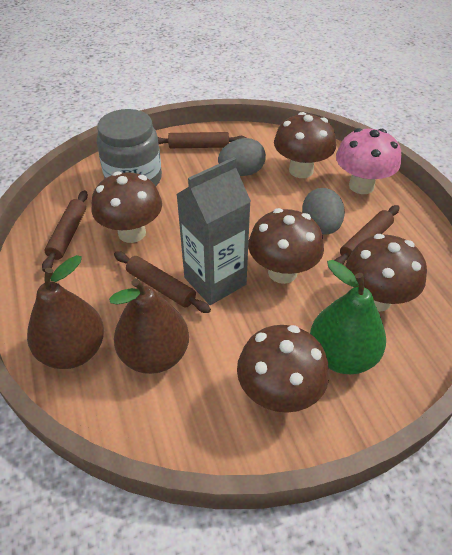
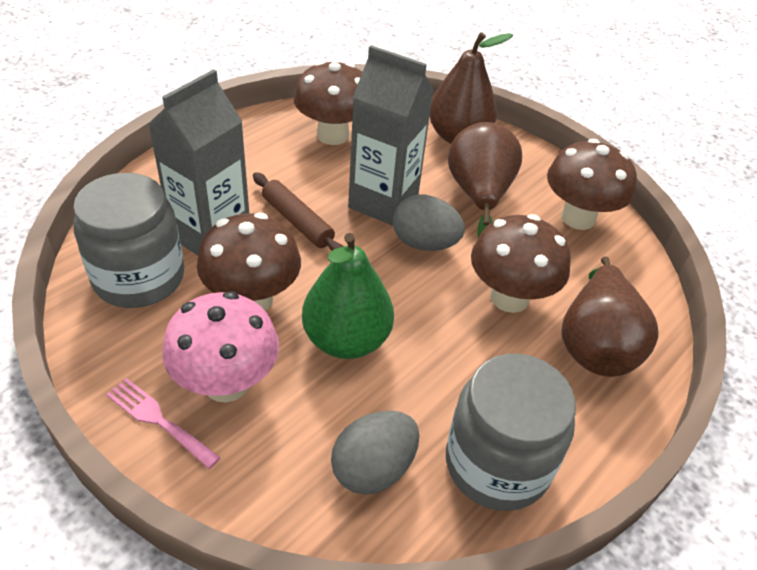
brown mushroom: [91,171,162,243] [237,325,329,413] [248,208,324,284] [274,112,336,178] [345,234,427,312] = 5 -> [197,213,301,311] [294,61,362,145] [471,214,571,313] [547,139,637,230] = 4
brown pear: [27,255,104,369] [109,278,189,374] = 2 -> [429,32,513,144] [448,122,522,238] [562,256,658,377] = 3
brown rolling pin: [42,190,88,272] [114,252,211,313] [158,132,246,148] [335,205,399,265] = 4 -> [253,172,344,251] = 1
grey carton: [176,157,251,305] = 1 -> [148,69,249,255] [348,45,434,226] = 2
grey jar: [96,109,162,186] = 1 -> [73,173,184,308] [446,354,576,511] = 2
pink fork: none = 0 -> [106,378,221,469] = 1

